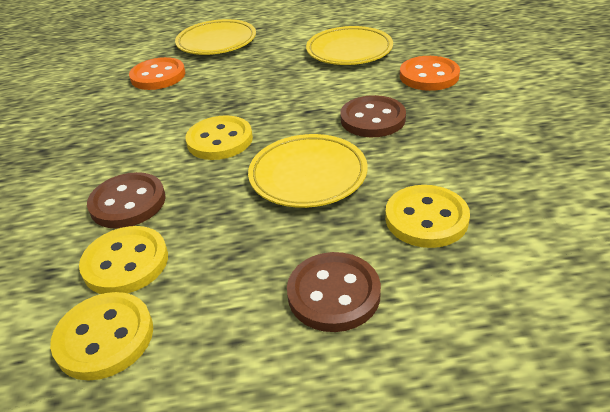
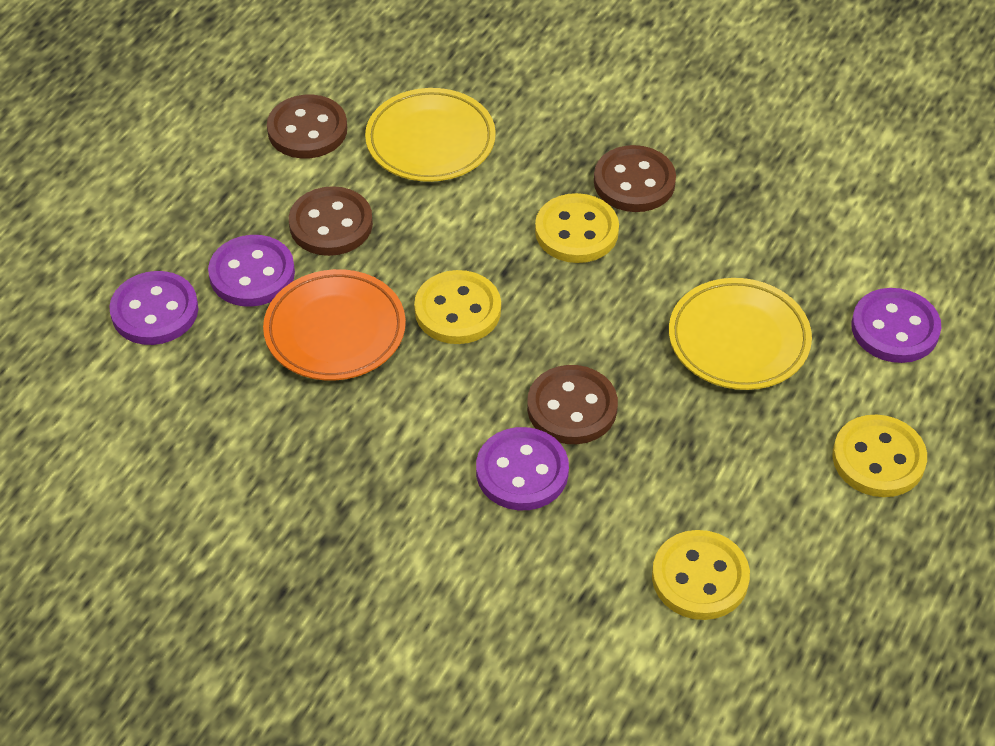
brown button: [87,172,166,229] [287,252,381,332] [340,95,406,137] = 3 -> [267,95,347,158] [289,186,373,256] [527,365,618,444] [594,145,676,212] = 4
orange button: [129,57,185,90] [400,56,460,91] = 2 -> none = 0
orange plate: none = 0 -> [263,269,406,380] = 1
purple button: none = 0 -> [110,271,198,345] [208,235,295,307] [476,427,569,510] [851,288,941,363] = 4
yellow plate: [175,19,256,55] [248,134,368,208] [306,26,393,65] = 3 -> [365,88,496,182] [669,278,812,390] = 2

